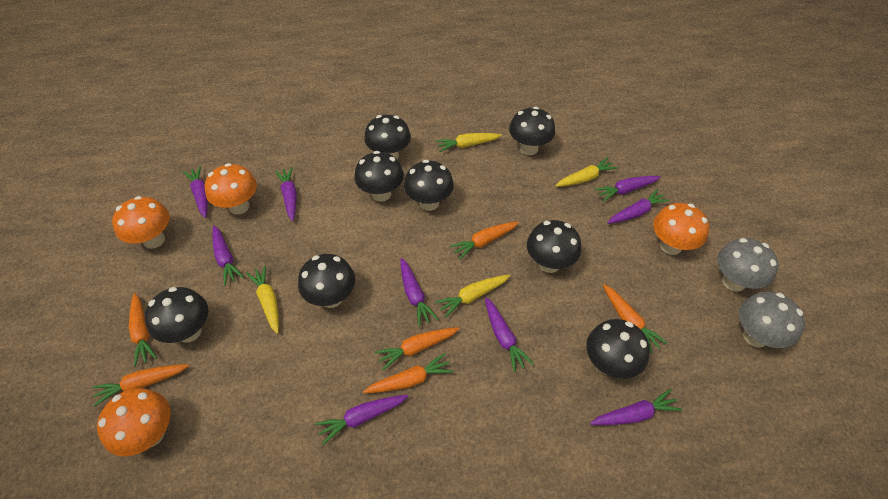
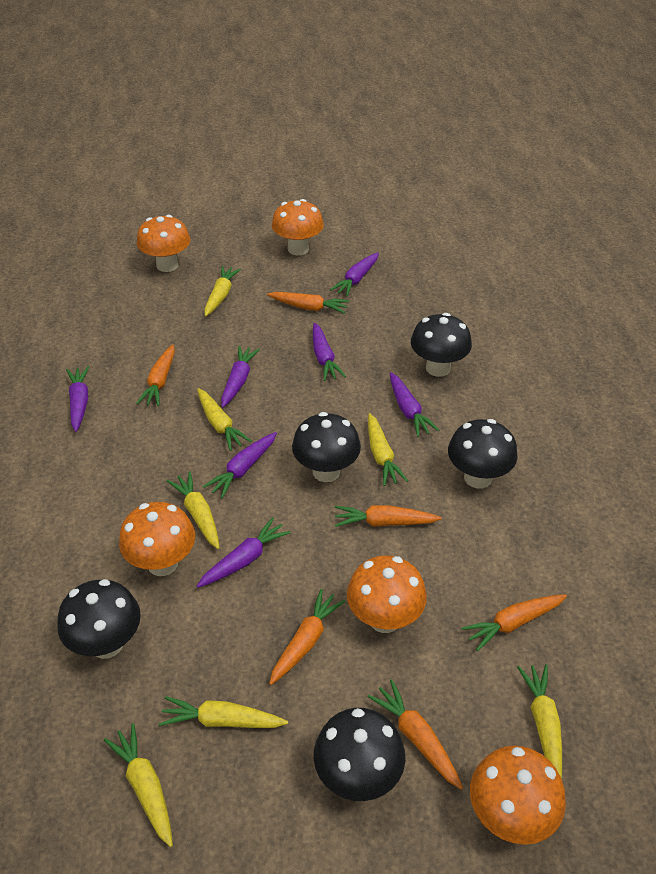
black mushroom: [145,287,208,343] [298,254,355,308] [354,151,404,202] [364,115,411,159] [404,160,454,211] [509,107,555,155] [527,220,581,273] [586,319,650,379] = 8 -> [57,579,141,659] [292,412,361,482] [314,708,405,801] [411,313,472,377] [448,419,518,489] = 5
grey mushroom: [717,238,778,292] [739,292,805,348] = 2 -> none = 0
orange mushroom: [97,388,171,456] [112,196,170,249] [205,163,257,215] [653,203,709,255] = 4 -> [119,502,195,576] [137,215,190,272] [272,199,324,255] [347,555,427,633] [470,746,566,845] = 5
purple carrot: [183,166,208,218] [212,225,244,286] [275,167,297,221] [315,395,408,445] [400,258,438,327] [485,297,534,373] [590,389,682,425] [594,176,661,202] [607,189,670,224] = 9 -> [66,366,89,432] [197,517,291,588] [203,432,277,498] [221,346,260,408] [313,323,346,381] [330,252,379,297] [390,372,439,437] = 7
yellow carrot: [246,265,279,334] [435,275,510,318] [436,133,502,152] [555,157,618,187] = 4 -> [104,723,173,847] [159,696,288,728] [167,471,220,549] [197,388,251,451] [204,266,241,316] [368,413,408,486] [517,664,562,779] = 7

